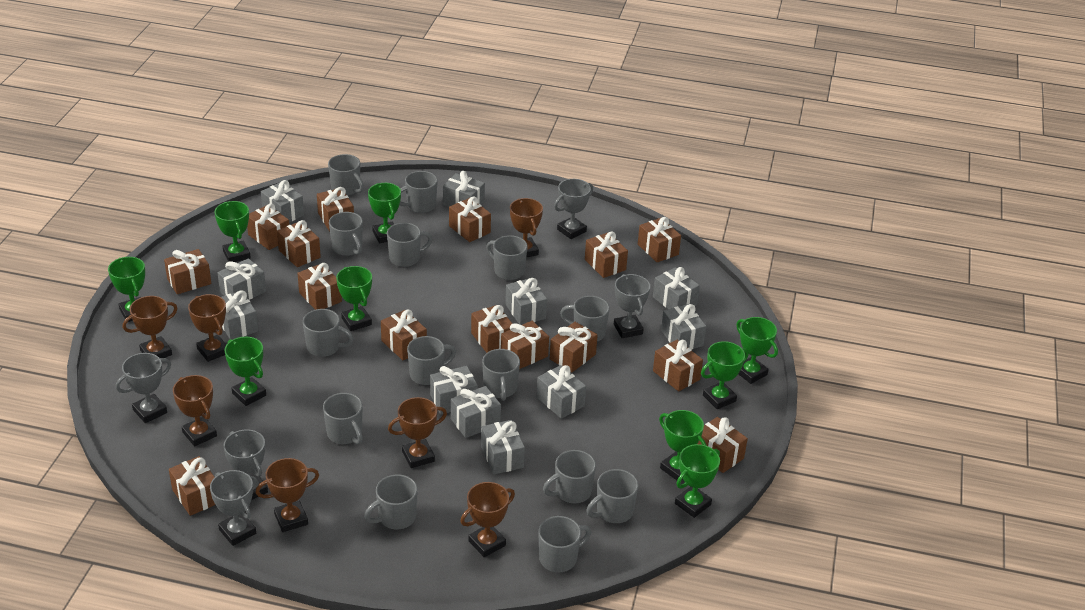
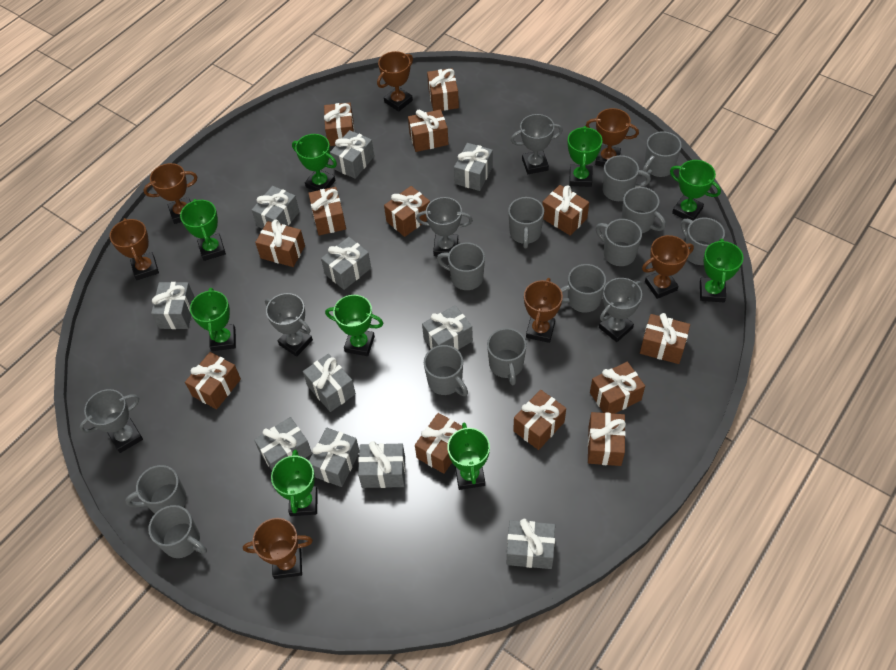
brown gift: [164,249,211,294] [169,456,215,516] [247,203,290,250] [277,220,321,267] [297,263,342,310] [317,187,354,231] [381,309,427,360] [449,196,491,242] [471,305,513,353] [501,321,549,369] [550,322,598,372] [585,232,628,278] [638,217,681,262] [653,340,703,392] [698,417,748,473] = 15 -> [185,352,241,409] [255,220,305,267] [308,187,346,235] [324,103,355,146] [384,186,430,237] [408,109,448,152] [415,413,462,474] [427,68,459,111] [513,390,566,450] [542,185,589,236] [588,412,626,466] [590,362,645,414] [640,313,690,364] = 13
grey mug: [303,309,354,357] [323,393,363,444] [328,154,364,196] [329,212,363,256] [364,474,418,529] [387,223,433,267] [400,171,438,213] [407,336,456,385] [482,349,520,401] [486,235,528,280] [538,516,591,572] [543,450,596,503] [560,296,610,341] [586,469,639,523] = 14 -> [125,465,187,514] [148,505,207,558] [424,345,468,396] [437,242,485,290] [487,328,527,385] [508,197,544,249] [561,264,606,313] [596,219,642,266] [603,155,651,201] [622,187,666,233] [643,131,682,177] [681,217,725,265] = 12

